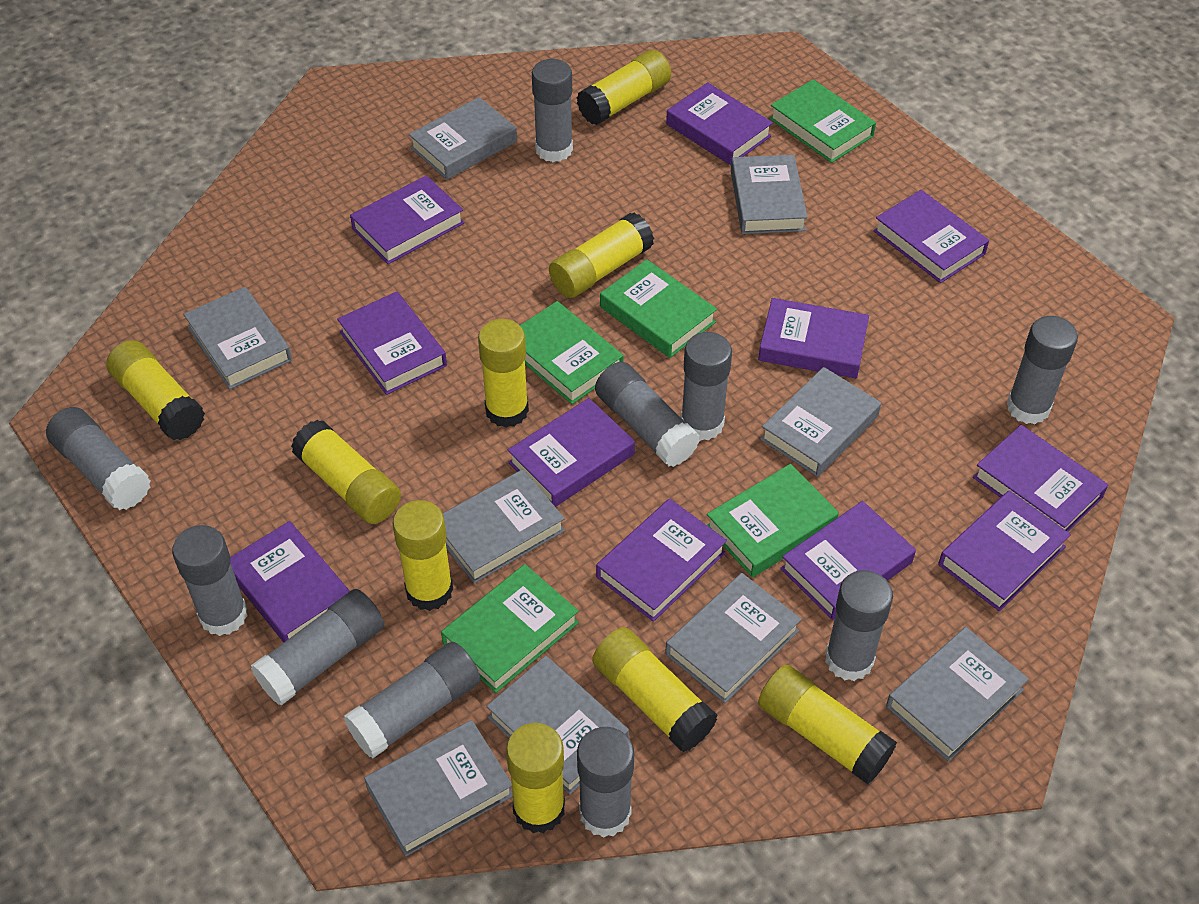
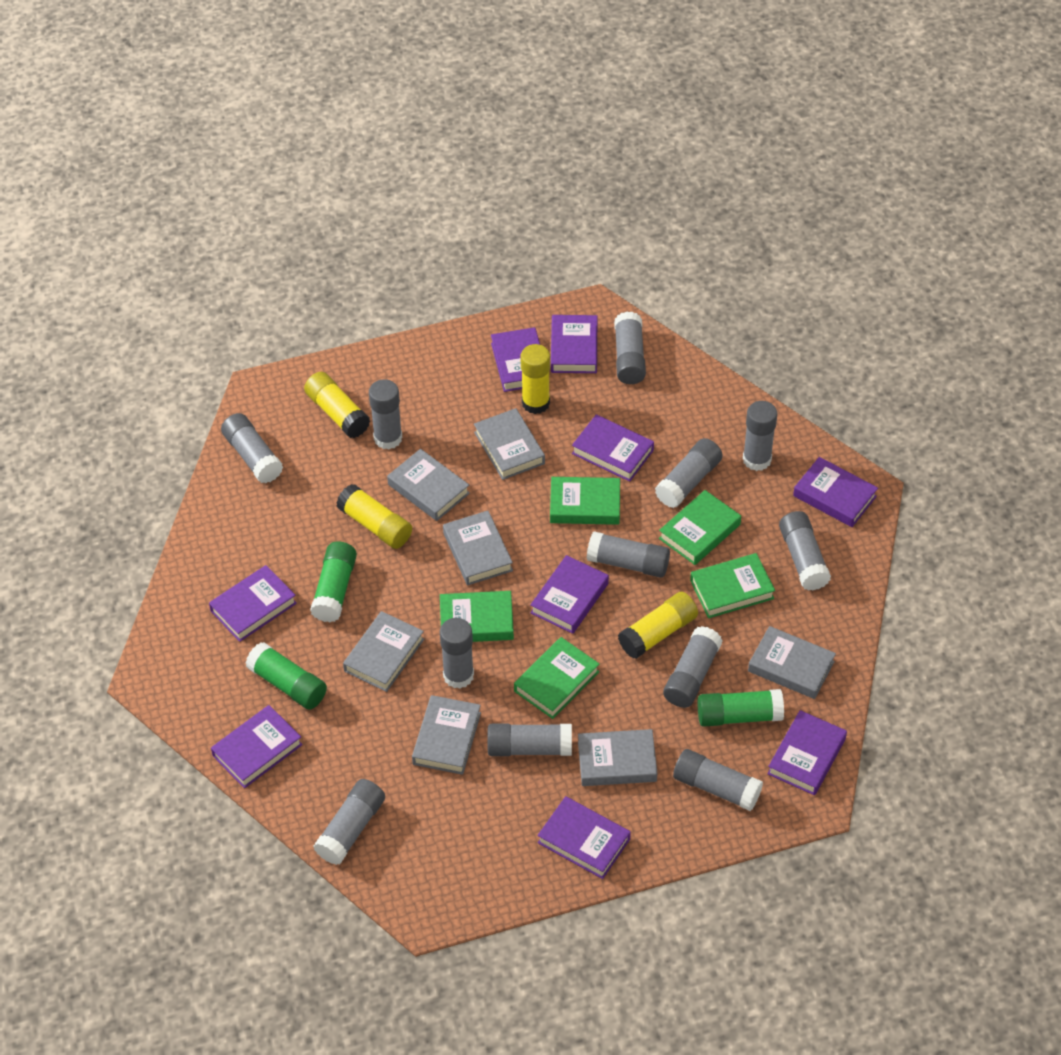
green glue stick: none = 0 -> [246,642,327,710] [310,541,357,622] [697,689,784,727] = 3
grey book: [183,287,292,390] [364,720,513,856] [409,97,517,180] [443,469,565,583] [486,656,629,795] [665,573,802,703] [731,154,808,234] [760,367,881,477] [886,627,1029,761] = 9 -> [343,611,424,692] [387,449,470,521] [412,695,481,775] [443,511,513,585] [474,408,545,480] [578,729,657,786] [748,626,836,699] = 7
grey glue stick: [46,407,151,510] [172,525,248,636] [251,589,384,705] [344,642,480,759] [532,59,573,162] [577,727,634,838] [595,362,700,467] [681,332,732,441] [825,570,893,681] [1007,316,1078,424] = 10 -> [221,413,283,483] [313,779,385,865] [369,379,402,449] [440,618,474,689] [487,724,572,756] [586,531,670,578] [614,311,646,384] [655,438,723,508] [663,626,723,708] [673,749,763,811] [743,401,777,471] [779,511,831,591] = 12
purple book: [230,521,350,643] [337,292,447,395] [350,175,464,264] [508,398,635,507] [596,499,727,622] [666,82,773,165] [758,298,869,378] [780,501,916,620] [873,190,989,283] [938,490,1071,611] [973,425,1108,532] = 11 -> [209,565,297,642] [211,705,303,788] [491,327,540,392] [530,555,609,634] [537,796,631,879] [551,315,597,373] [572,414,654,482] [767,710,847,795] [793,457,878,527] = 9
yellow glue stick: [106,340,205,440] [291,419,401,524] [393,500,453,611] [478,319,529,428] [506,723,565,833] [549,212,654,298] [576,50,671,125] [592,627,717,752] [758,665,897,784] = 9 -> [304,372,370,438] [336,484,412,549] [520,344,550,414] [618,592,698,659] = 4

